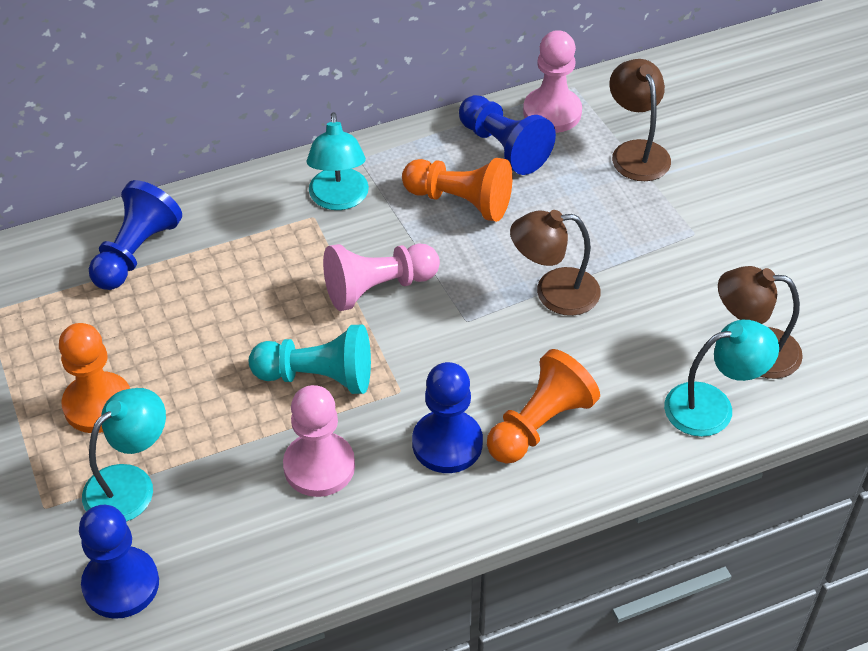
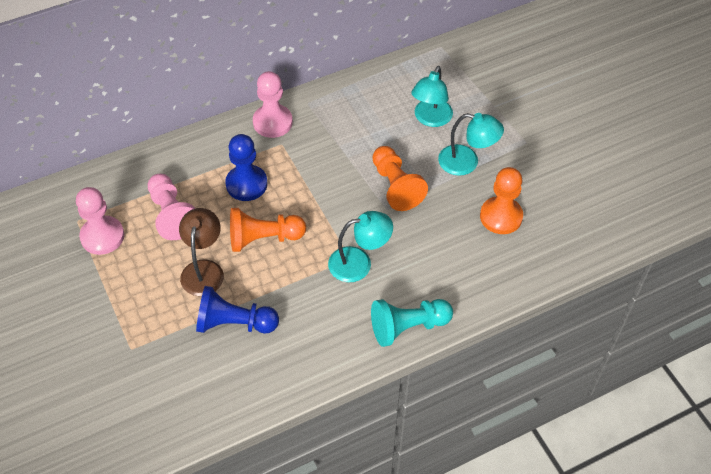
blue pawn: [79,505,159,619] [89,180,182,290] [412,362,483,473] [459,95,556,175] = 4 -> [196,286,279,334] [225,134,267,201] = 2
brown lamp: [510,210,601,316] [609,59,671,181] [718,266,803,379] = 3 -> [179,208,224,296] = 1

